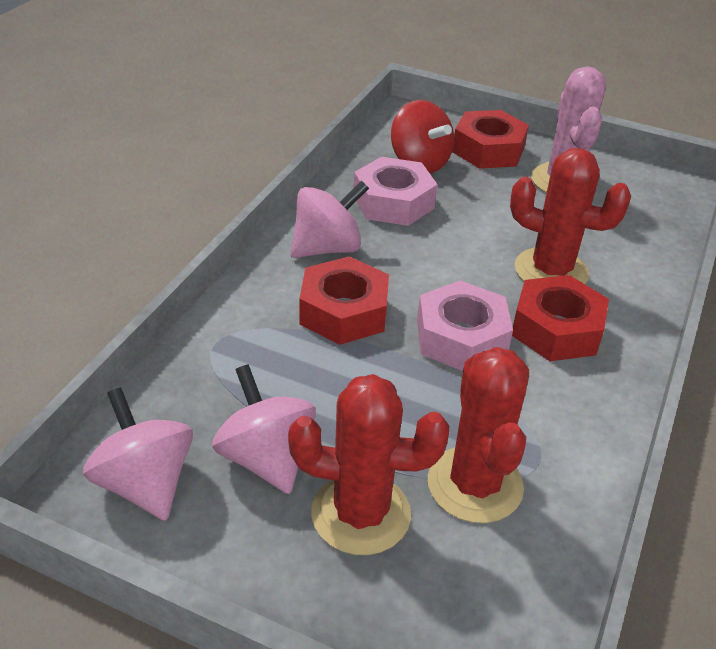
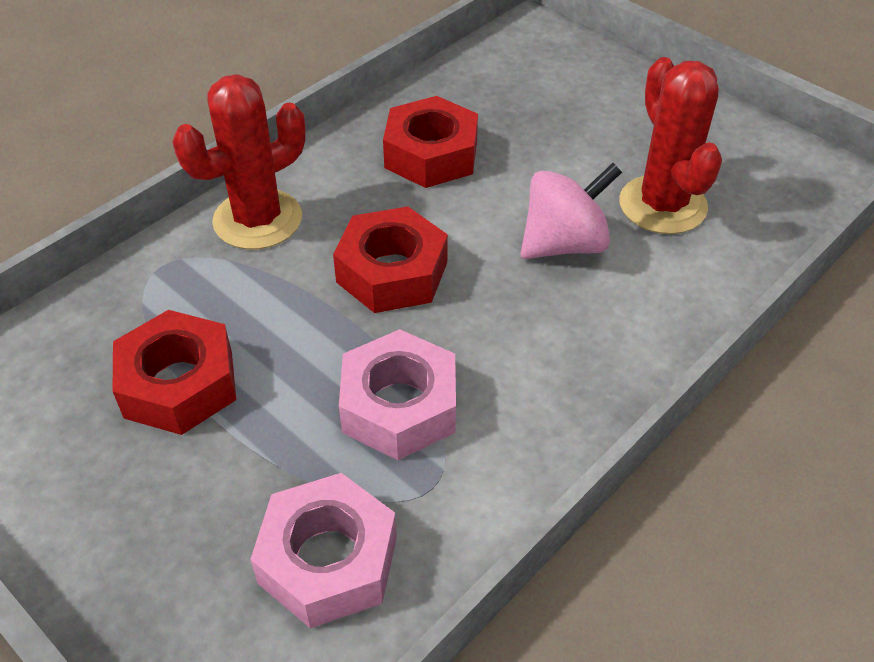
pink cactus: [531,66,606,193] = 1 -> none = 0
pink spinning top: [83,388,193,521] [212,364,316,494] [290,181,369,258] = 3 -> [520,163,622,259] = 1
red cactus: [288,374,449,555] [428,347,529,523] [510,148,631,284] = 3 -> [172,74,306,249] [619,57,722,234] = 2
red spinning top: [391,100,454,173] = 1 -> none = 0

